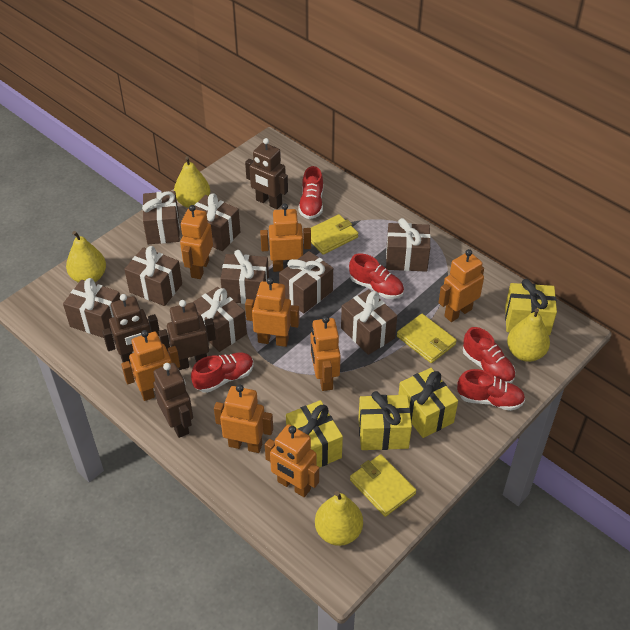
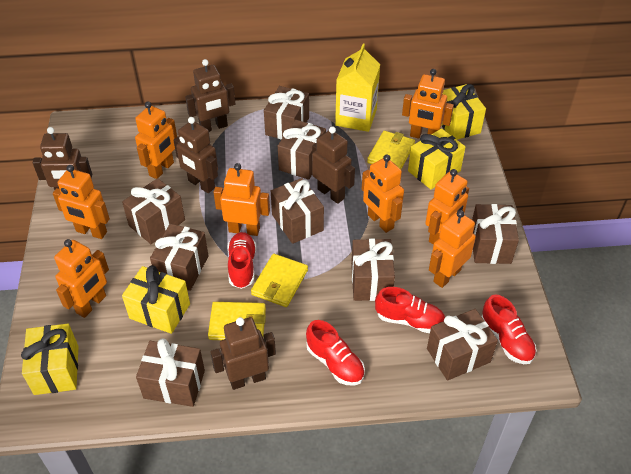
brown robot: [102,294,160,362] [153,363,193,438] [159,300,216,370] [245,138,288,209] = 4 -> [33,127,92,190] [173,117,218,193] [185,59,235,132] [210,317,276,390] [312,126,355,204] = 5
red shoe: [191,352,254,393] [298,166,323,219] [349,253,404,299] [457,369,525,411] [463,327,516,384] = 5 -> [227,232,256,289] [306,320,365,386] [375,287,445,333] [482,295,536,364] = 4
yellow carton: none = 0 -> [335,44,380,132] = 1
yellow pear: [66,231,106,283] [174,156,210,208] [315,491,363,546] [507,308,550,362] = 4 -> none = 0

